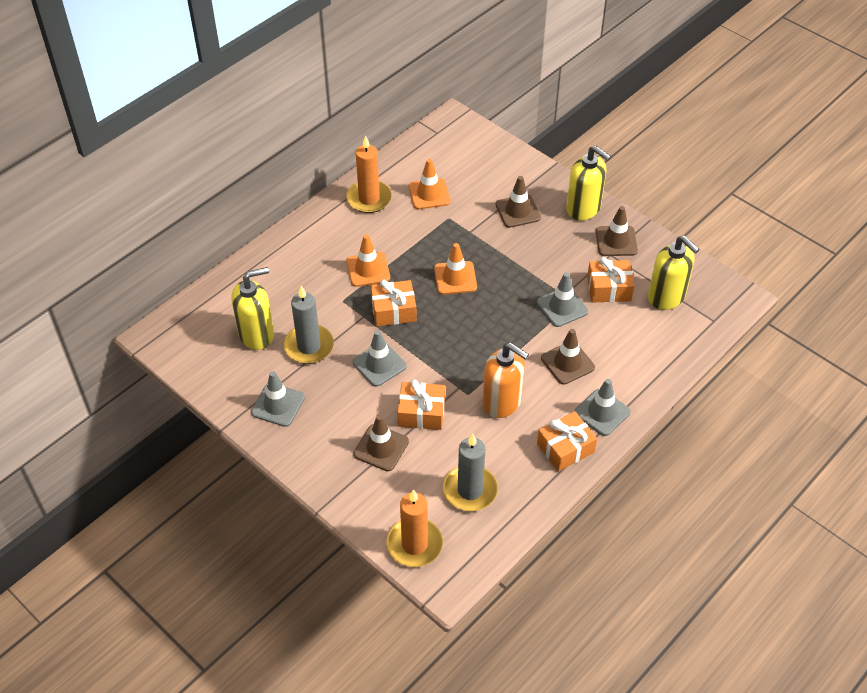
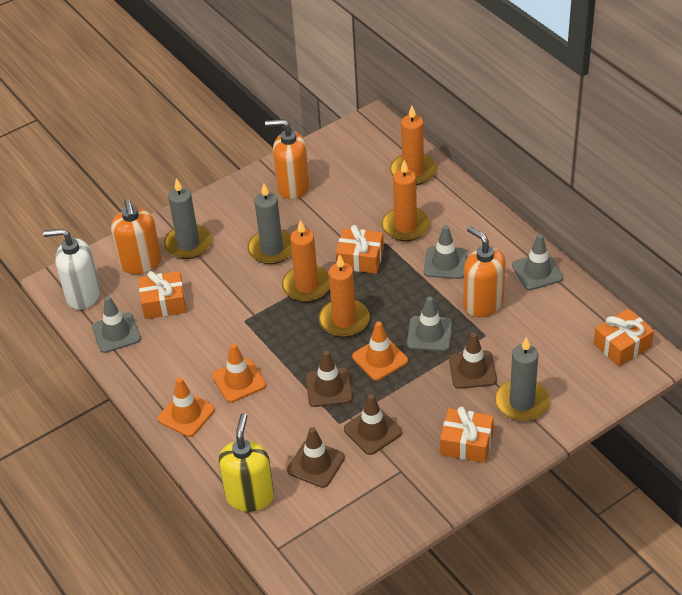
grey candle: [284,286,334,364] [443,434,498,511] = 2 -> [164,178,212,259] [247,184,292,264] [495,337,550,421] = 3
orange candle: [346,135,392,213] [386,489,443,567] = 2 -> [282,220,330,302] [319,254,370,337] [382,160,430,241] [390,106,436,185] = 4
orange soap dispenser: [483,343,529,418] = 1 -> [111,199,161,274] [265,119,310,200] [463,226,506,317] = 3
white soap dispenser: none = 0 -> [43,229,100,310] = 1
yellow soap dispenser: [231,267,274,350] [566,146,611,220] [648,235,699,310] = 3 -> [219,413,274,512] = 1

